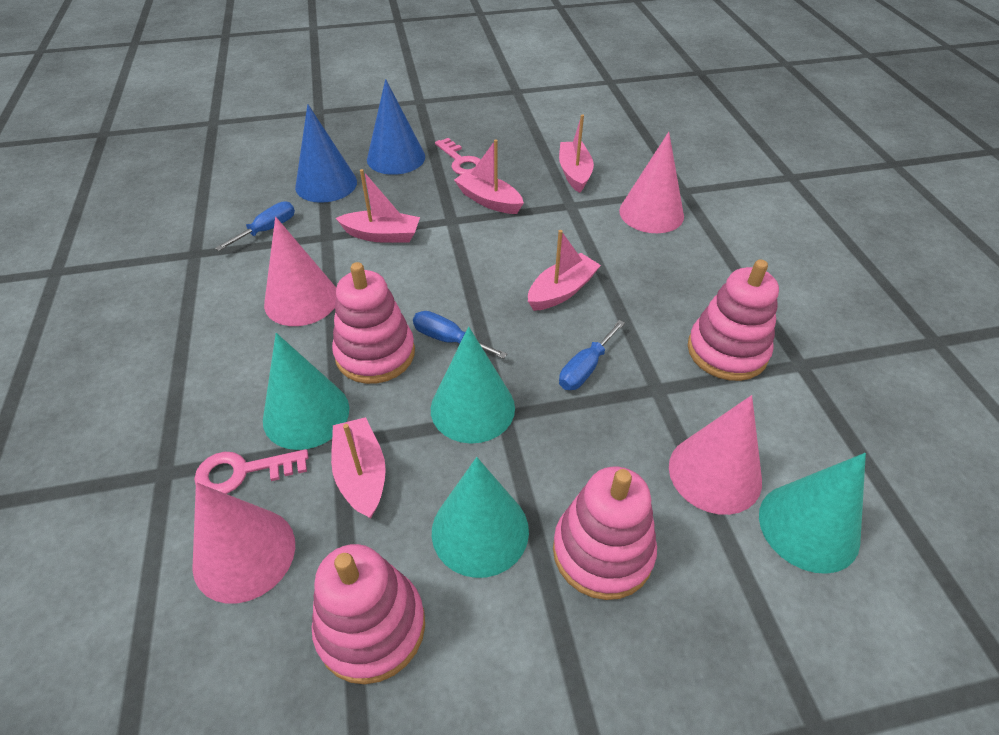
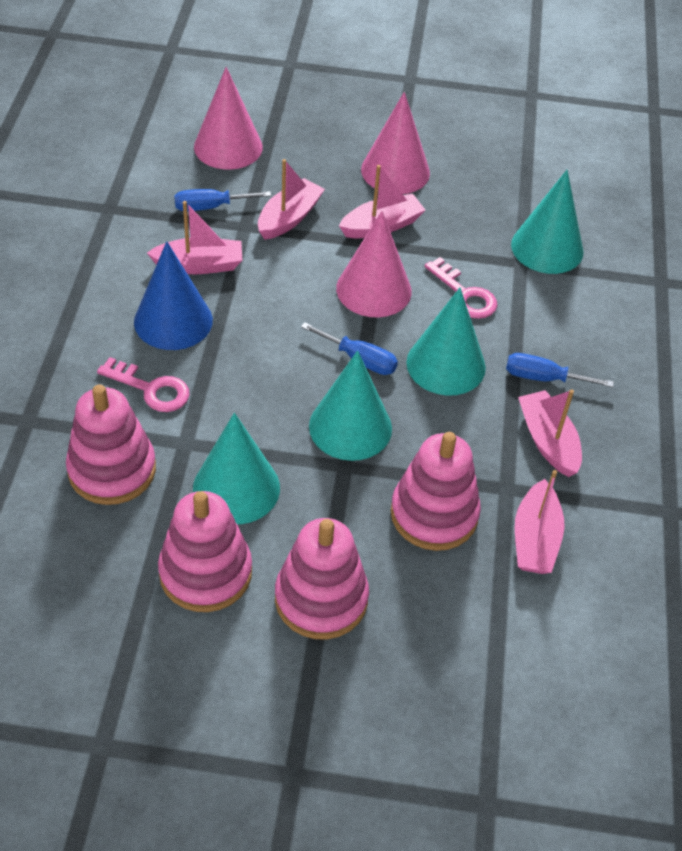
blue cone: [295,104,357,203] [367,79,425,175] = 2 -> [134,241,213,350] = 1
pink cone: [192,483,295,603] [264,217,337,326] [619,132,684,233] [669,395,762,515] = 4 -> [194,67,263,170] [336,211,412,318] [361,92,430,194] = 3

